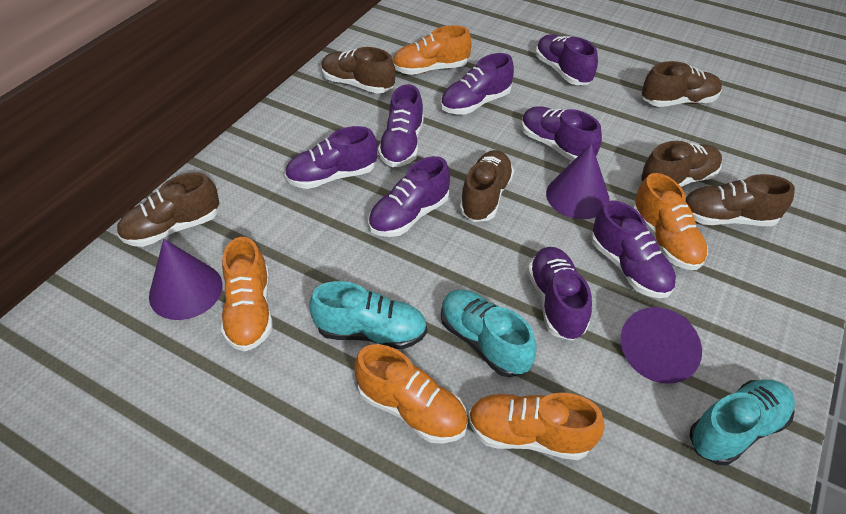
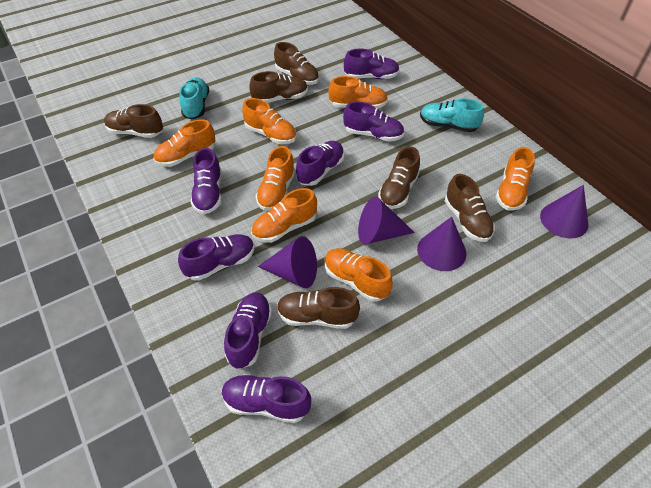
orange shoe: [221,237,273,351] [354,344,468,444] [393,25,472,75] [468,393,605,460] [633,173,708,270] = 5 -> [154,119,215,167] [242,98,296,144] [251,188,317,243] [255,146,295,211] [325,248,393,302] [328,76,388,109] [496,147,535,211] = 7
purple cone: [149,239,223,320] [546,143,610,219] [621,307,702,384] = 3 -> [258,236,317,288] [358,197,415,244] [417,217,466,271] [540,185,588,238] = 4
purple shoe: [285,126,378,189] [368,156,450,237] [378,84,424,167] [440,53,514,115] [521,106,602,161] [528,247,592,341] [536,34,598,85] [591,200,676,298] = 8 -> [178,234,254,281] [190,148,222,214] [222,375,311,423] [224,292,272,369] [296,141,344,186] [343,102,404,142] [344,49,400,79] = 7
turquoise shoe: [309,281,427,349] [441,290,536,377] [689,380,795,466] = 3 -> [179,77,209,119] [420,98,484,132] = 2

